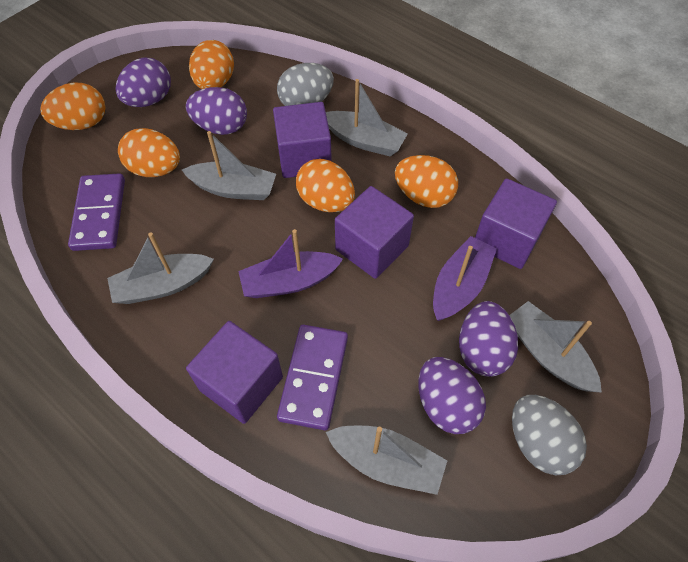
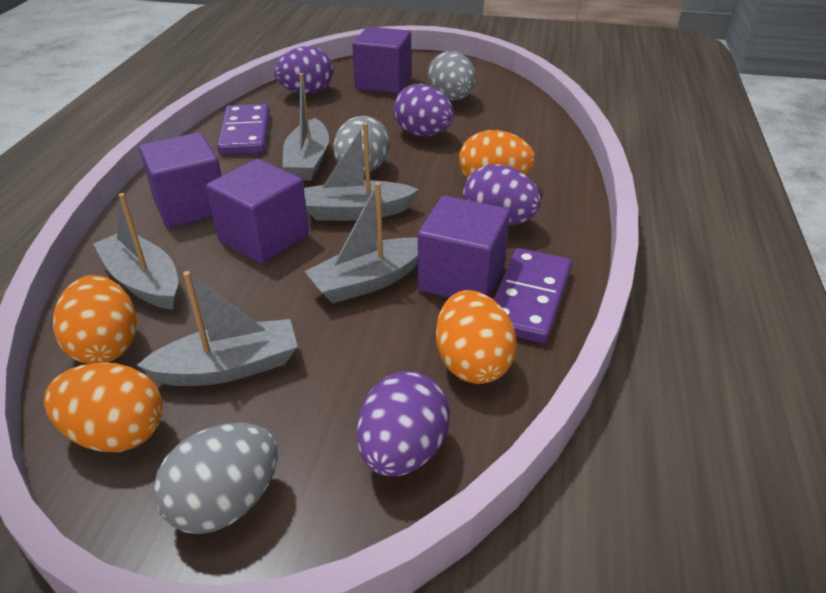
grey egg: [277,63,334,106] [512,395,587,475] = 2 -> [153,423,278,534] [333,116,390,174] [428,51,476,100] = 3
orange egg: [40,83,106,130] [118,128,180,177] [189,40,234,89] [296,159,355,212] [395,155,458,208] = 5 -> [44,363,163,452] [53,275,137,364] [436,290,517,384] [459,130,535,178] = 4
purple boat: [238,229,343,298] [433,236,497,321] = 2 -> none = 0

